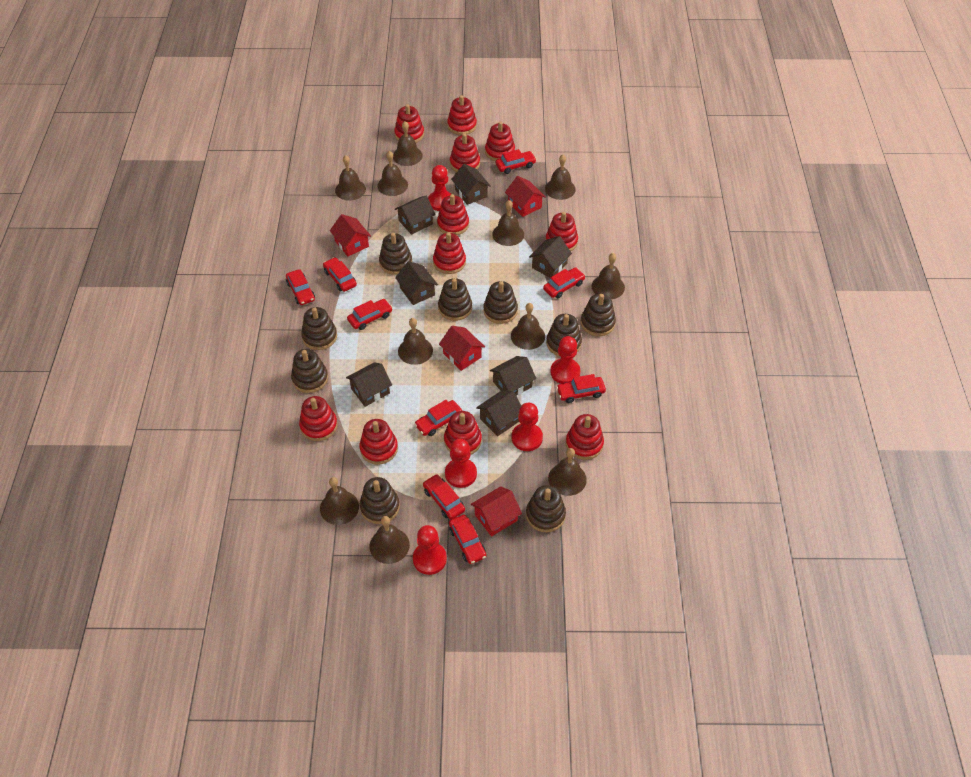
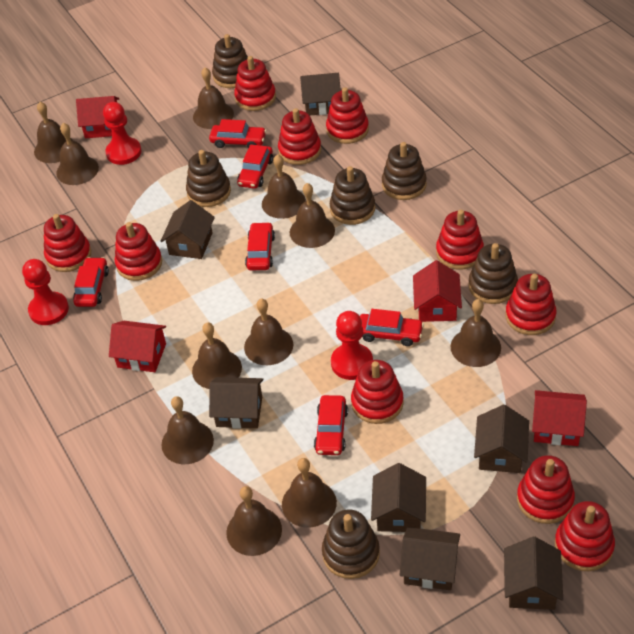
brown stacking toy: [291,349,328,393] [301,307,337,350] [360,477,400,524] [379,233,412,275] [438,278,472,321] [483,281,518,324] [526,485,566,532] [546,314,582,356] [581,294,616,336] = 9 -> [186,150,231,207] [212,34,248,88] [322,509,380,579] [330,166,375,225] [382,142,427,200] [468,243,518,304] = 6
red car: [286,269,315,305] [323,257,357,292] [347,299,393,330] [414,400,462,436] [423,474,465,520] [449,515,486,564] [496,149,536,174] [543,267,585,298] [556,374,606,403] = 9 -> [73,257,109,307] [209,119,266,148] [237,145,273,189] [245,222,275,270] [314,395,348,455] [360,309,424,346] = 6
red pawn: [413,525,447,575] [428,165,451,211] [445,439,477,488] [512,403,543,451] [550,336,580,384] = 5 -> [22,259,69,325] [103,102,141,165] [331,311,373,380] = 3
red stacking toy: [299,396,338,441] [359,419,398,465] [394,104,424,143] [433,232,466,274] [437,194,469,235] [444,411,482,454] [447,95,477,135] [450,133,480,172] [485,121,515,161] [545,212,578,251] [566,414,604,460] = 11 -> [44,214,91,272] [115,222,162,281] [234,56,276,111] [278,108,321,165] [326,87,369,144] [351,360,404,424] [436,210,484,270] [505,274,557,335] [517,455,575,524] [555,501,615,571] = 10

